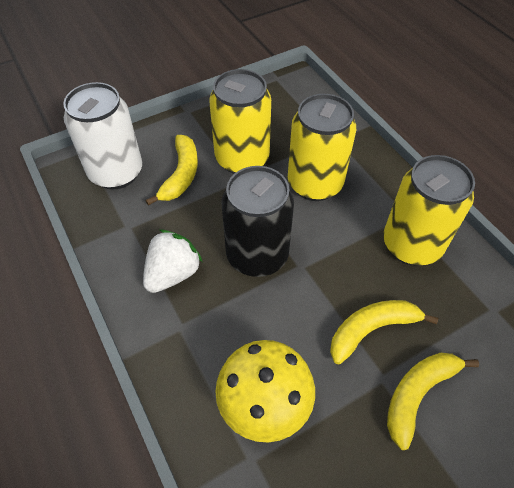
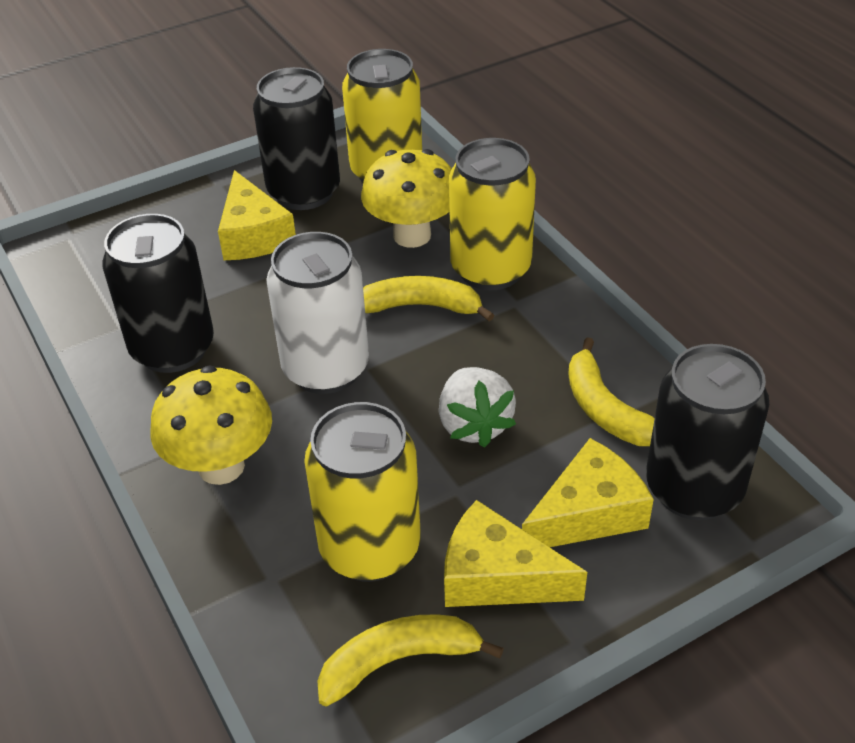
black can: [221,166,294,277] = 1 -> [102,214,214,373] [253,67,340,210] [646,344,769,520] = 3
yellow cheese: none = 0 -> [218,170,296,260] [444,500,587,607] [522,438,654,547] = 3
yellow mushroom: [215,340,315,442] = 1 -> [150,365,272,485] [361,149,452,248] = 2

